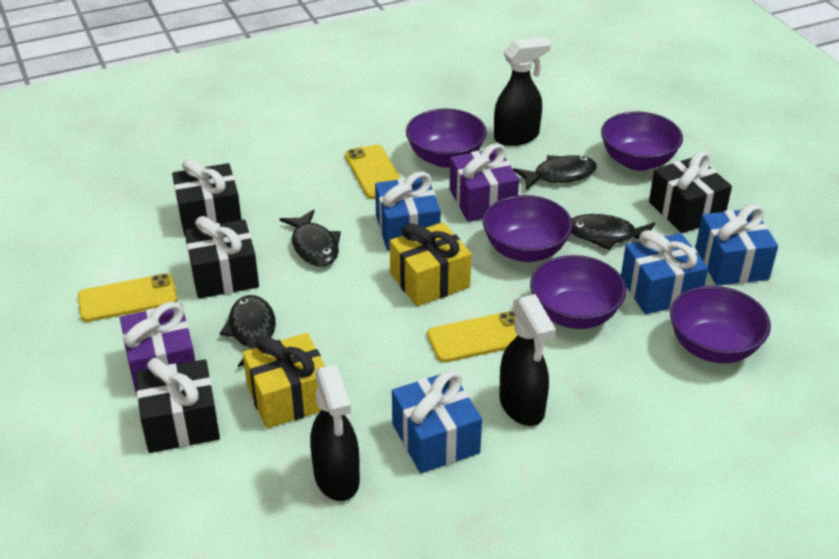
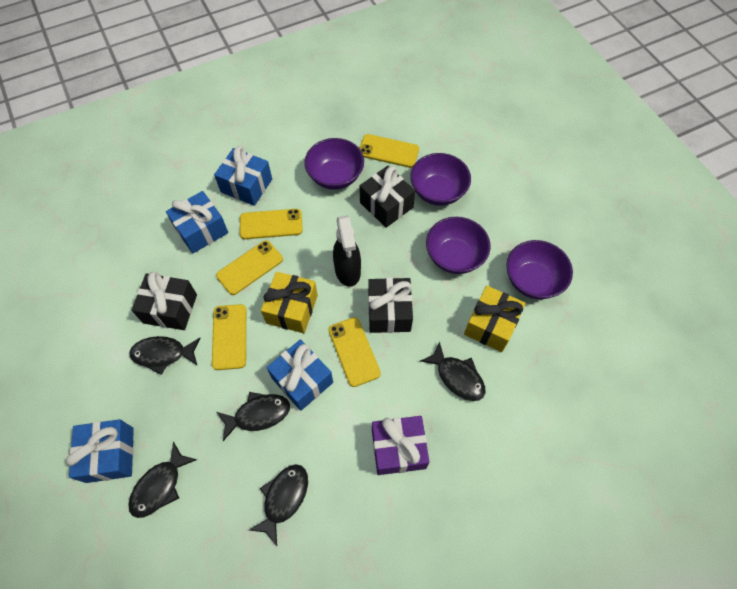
black fish: [220,295,276,367] [280,209,341,267] [513,155,597,190] [571,214,655,250] = 4 -> [128,442,197,518] [129,336,200,375] [217,392,290,441] [249,464,308,546] [420,341,485,401] = 5
black gift: [136,358,220,453] [172,159,242,236] [185,216,259,299] [649,152,732,233] = 4 -> [132,271,197,330] [360,166,415,228] [368,278,413,333] = 3
black spray bottle: [310,364,360,501] [494,37,551,146] [499,294,556,426] = 3 -> [333,215,361,287] = 1
purple bowl: [406,108,487,168] [483,195,573,262] [530,255,626,329] [601,112,683,171] [670,286,771,363] = 5 -> [304,138,364,190] [410,153,471,206] [426,217,490,274] [506,240,573,299] = 4
purple gift: [120,302,195,395] [450,143,519,222] = 2 -> [372,416,430,475] = 1
yellow phone: [78,273,178,322] [345,145,400,199] [427,311,517,363] = 3 -> [212,304,246,370] [216,240,283,295] [240,209,303,239] [328,317,381,387] [359,134,419,168] = 5

